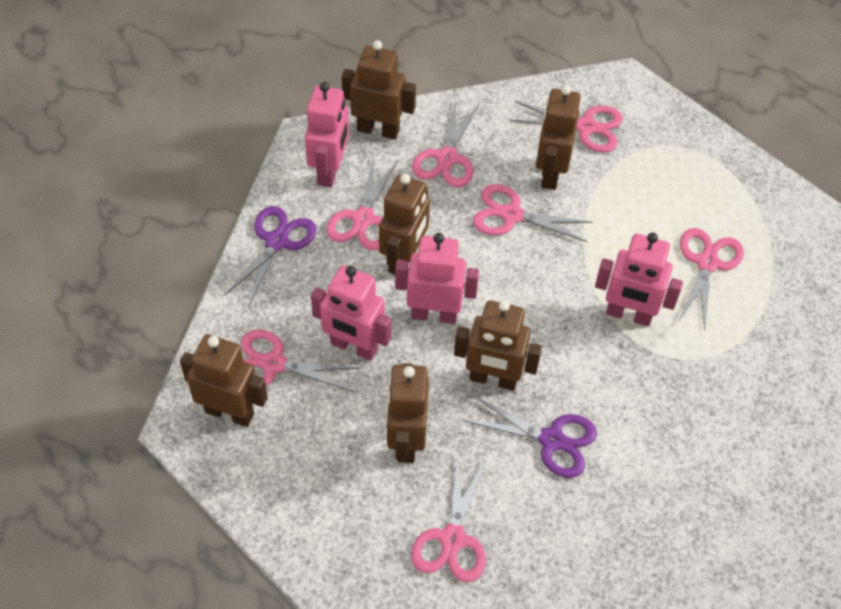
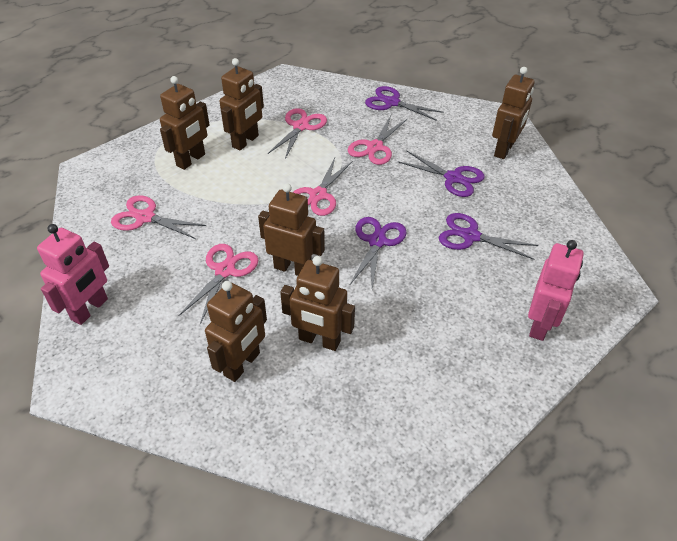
pink robot: [305,82,349,187] [311,265,391,361] [395,233,479,324] [595,233,683,326] = 4 -> [37,224,109,325] [528,240,584,341] = 2
pink scissors: [241,330,360,392] [327,159,398,250] [411,453,487,583] [412,103,479,187] [473,184,592,242] [510,101,623,152] [678,228,744,330] = 7 -> [111,195,206,239] [178,244,258,324] [268,108,327,159] [293,158,353,216] [348,116,407,165] = 5
purple scissors: [224,206,317,306] [463,396,597,478] = 2 -> [350,217,407,289] [365,86,444,121] [397,151,485,197] [439,213,538,260] = 4

